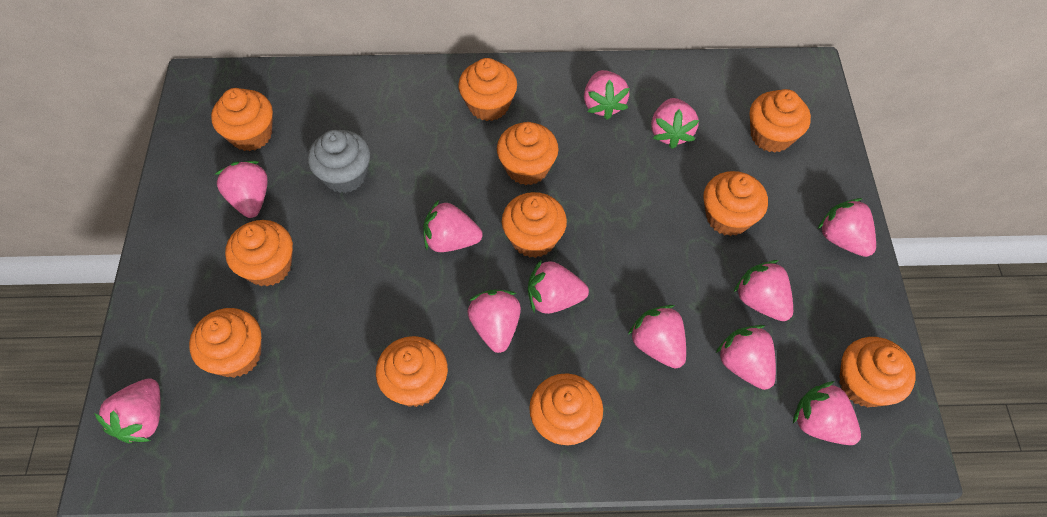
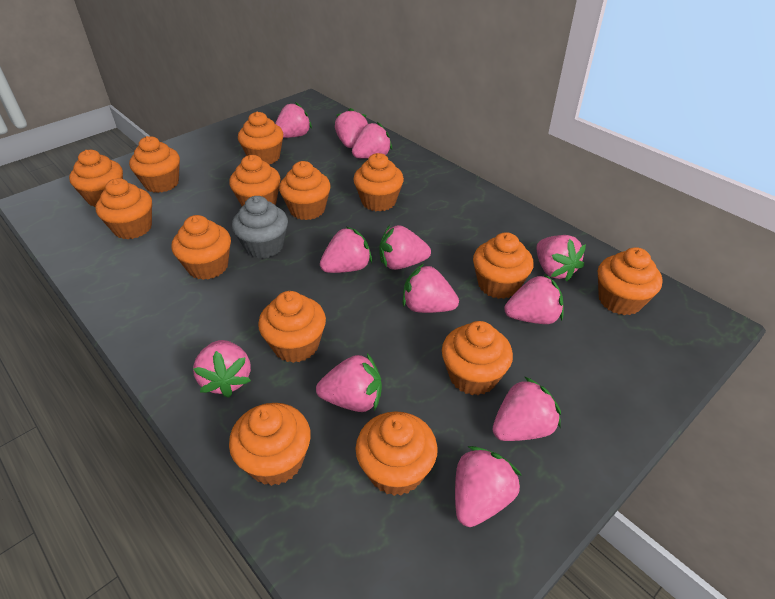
orange cupcake: [189,308,261,378] [211,88,273,151] [225,220,293,286] [376,336,448,407] [458,58,517,121] [497,122,559,185] [502,192,567,258] [529,373,603,445] [704,171,768,236] [749,89,811,153] [839,337,916,407] = 11 -> [69,150,123,207] [96,178,152,239] [129,136,180,193] [172,215,231,280] [229,155,281,206] [229,403,311,486] [238,112,283,164] [258,291,326,363] [279,161,331,220] [353,153,404,212] [356,411,438,496] [442,321,513,395] [473,232,533,299] [598,247,663,315] = 14

